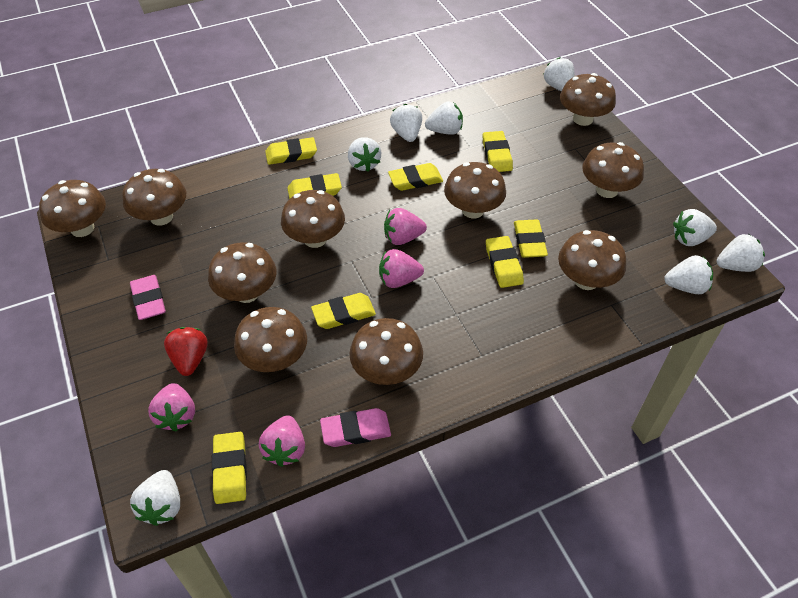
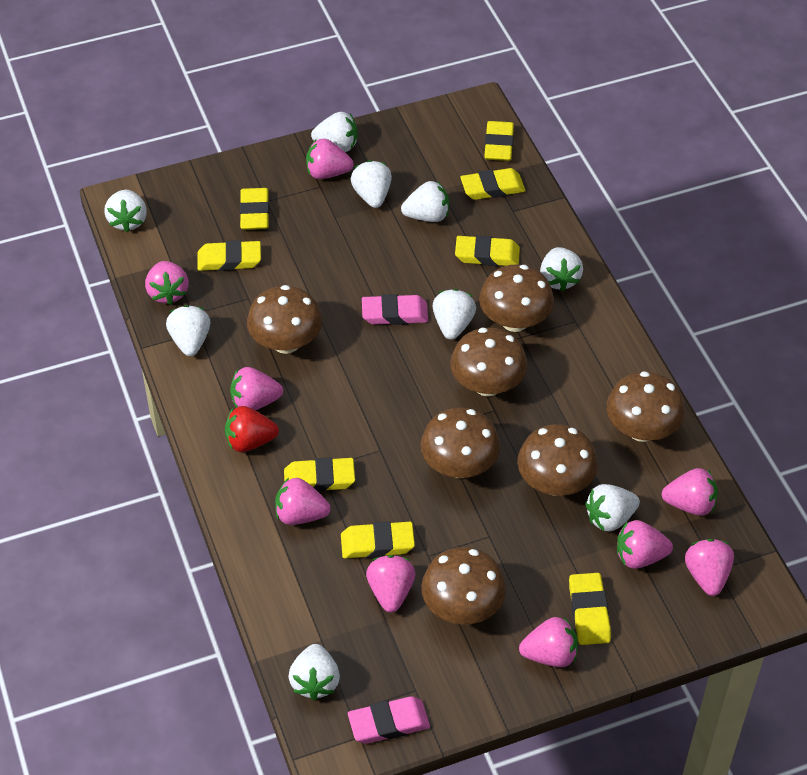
brown mushroom: [39,180,106,237] [122,169,186,226] [208,242,277,303] [234,307,307,372] [281,190,345,248] [349,318,423,385] [444,162,506,218] [558,230,626,290] [560,73,616,126] [582,142,644,198] = 10 -> [247,285,323,354] [420,407,501,478] [421,547,506,625] [450,327,528,397] [479,264,554,332] [517,424,598,496] [606,371,685,442] = 7
pink strawberry: [148,383,195,432] [259,416,305,467] [379,249,424,288] [384,208,427,245] = 4 -> [145,261,189,305] [230,367,283,410] [275,478,331,525] [306,139,354,179] [366,555,415,612] [519,617,578,667] [617,520,673,569] [662,468,718,516] [685,539,734,596] = 9
white strawberry: [130,470,180,526] [348,137,381,172] [390,104,422,142] [425,102,463,135] [543,57,574,91] [664,255,713,294] [673,209,717,246] [717,234,765,272] = 8 -> [104,190,147,232] [166,305,210,356] [288,644,340,700] [311,112,358,152] [351,160,392,208] [401,181,449,222] [433,289,476,340] [540,247,583,291] [585,484,640,532] = 9

